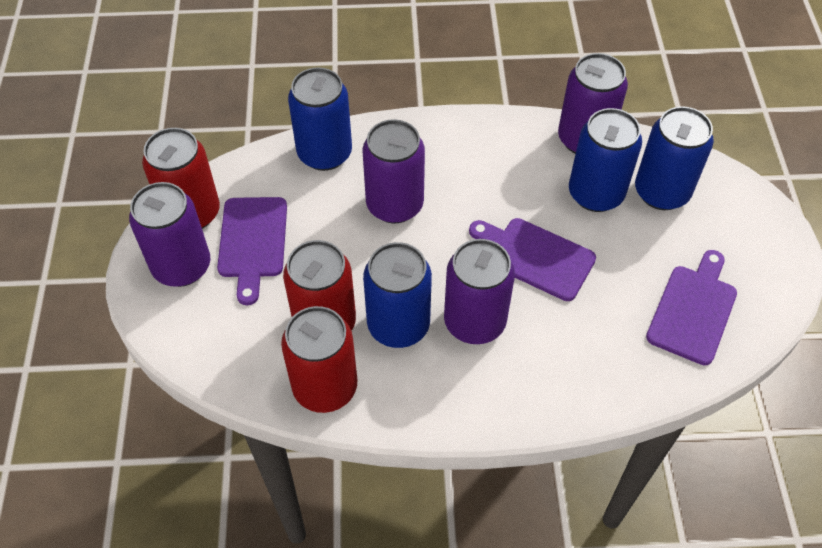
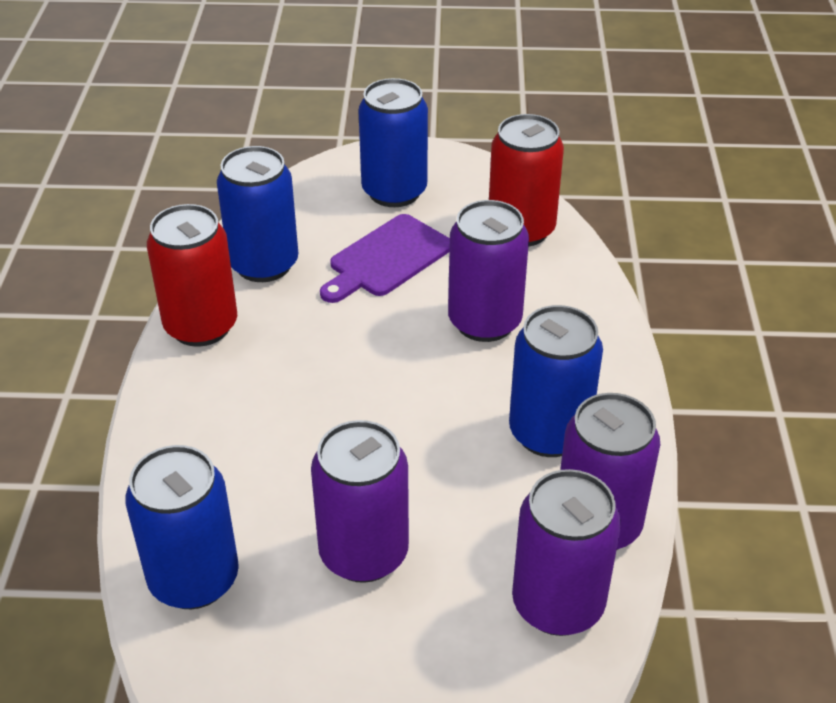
purple cutting board: [217,197,287,305] [469,218,596,301] [646,250,737,365] = 3 -> [320,214,450,303] = 1
red can: [142,128,220,229] [281,306,357,413] [283,240,356,331] = 3 -> [147,204,237,347] [489,114,564,247] = 2

